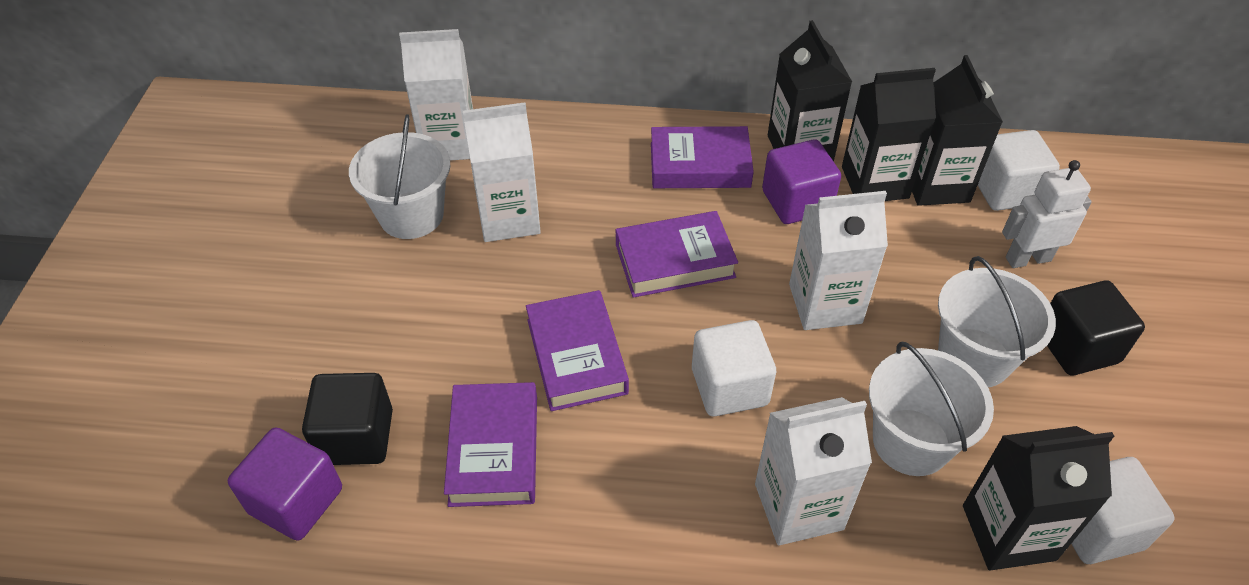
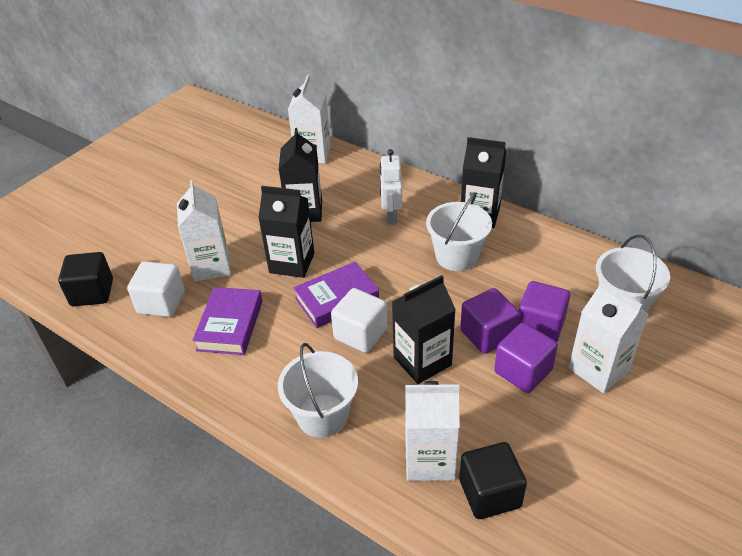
purple book: [444,382,537,507] [526,290,629,411] [616,211,738,298] [651,126,754,188] = 4 -> [192,287,263,355] [294,262,379,328] = 2
purple cube: [228,427,342,541] [762,140,841,224] = 2 -> [460,288,519,354] [494,323,558,393] [518,281,570,342] = 3
white cube: [692,320,776,417] [978,130,1060,211] [1071,457,1175,564] = 3 -> [127,261,185,317] [331,288,388,353] = 2

